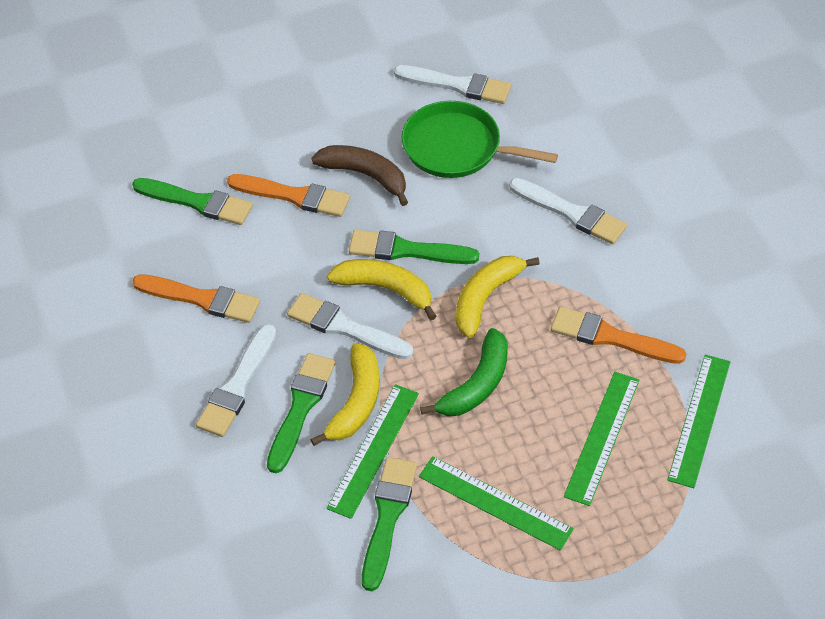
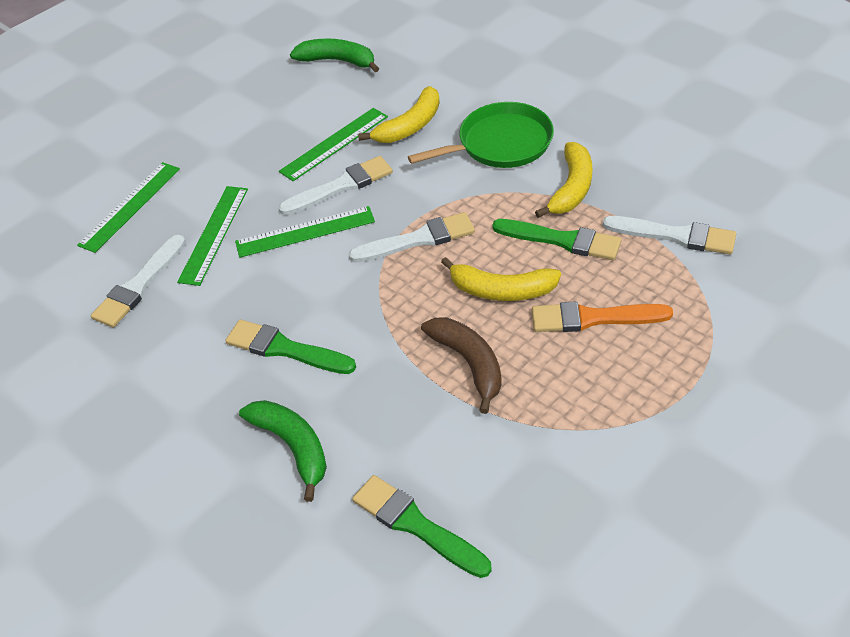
green banana: [420,328,508,416] = 1 -> [239,400,327,502] [290,38,379,72] = 2
green brush: [132,178,253,225] [267,353,336,473] [349,230,479,264] [362,457,417,591] = 4 -> [225,319,356,374] [352,475,492,578] [492,219,621,260] = 3
orange brush: [132,274,260,323] [227,174,350,217] [551,306,686,364] = 3 -> [532,301,673,332] = 1

